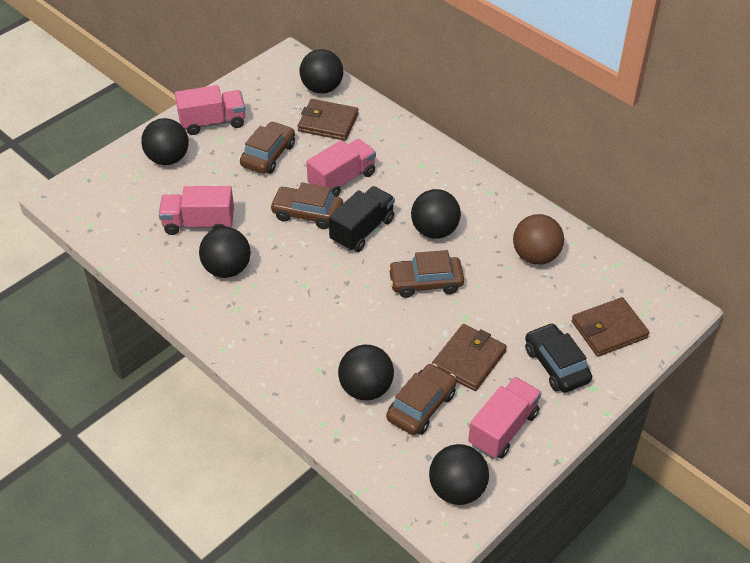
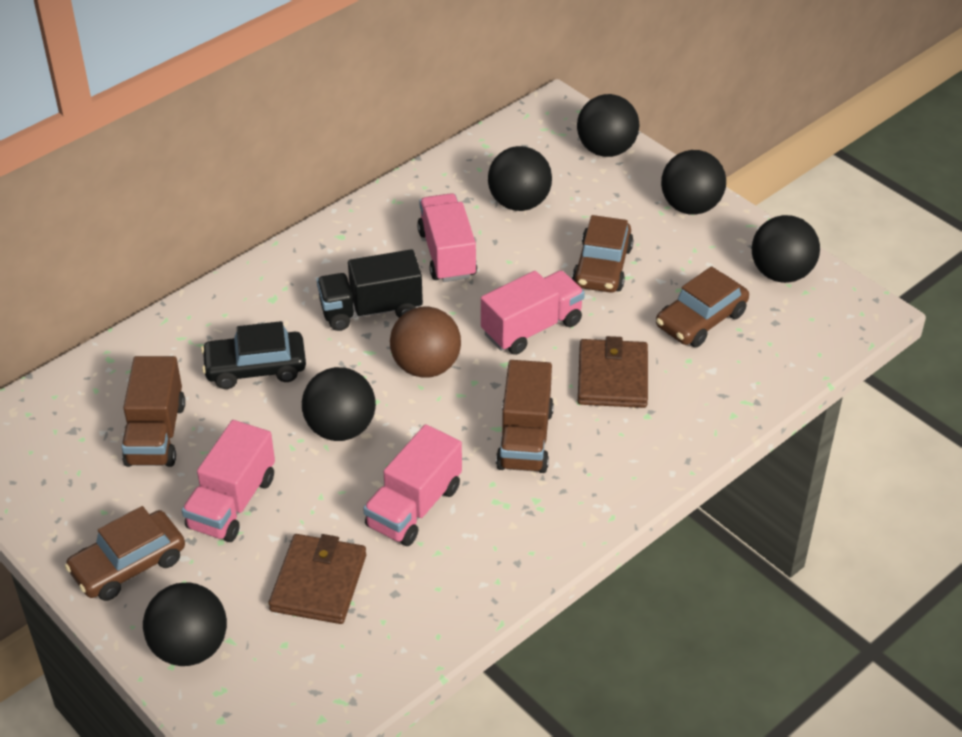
brown car: [240,121,295,174] [270,182,343,229] [386,364,457,435] [388,250,464,298] = 4 -> [65,506,185,601] [572,215,634,293] [656,266,749,347] = 3
brown truck: none = 0 -> [122,356,185,467] [496,360,554,473] = 2
brown wallet: [298,99,358,141] [432,324,507,391] [572,297,650,357] = 3 -> [269,534,366,624] [578,336,648,408] = 2

